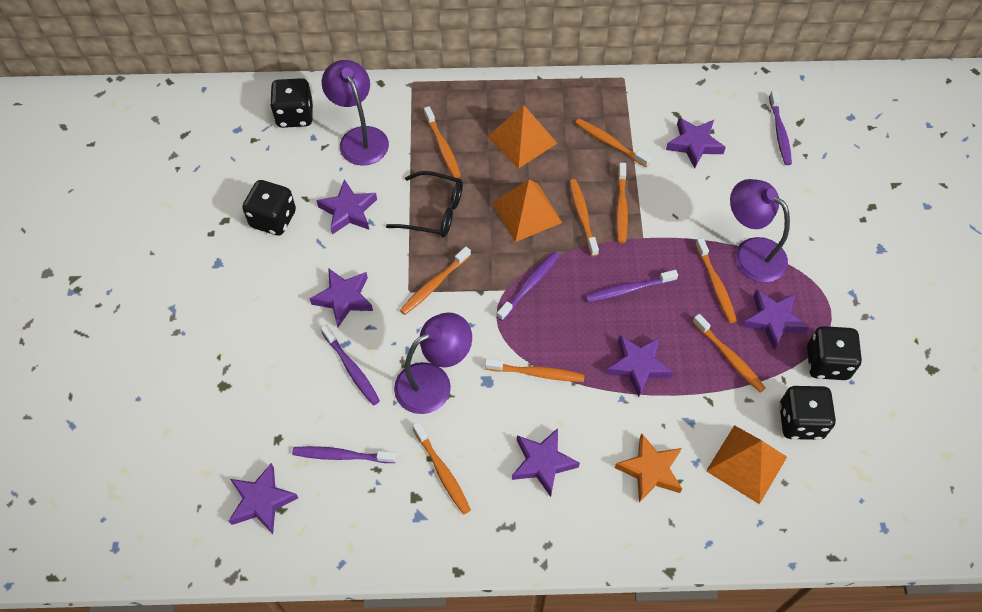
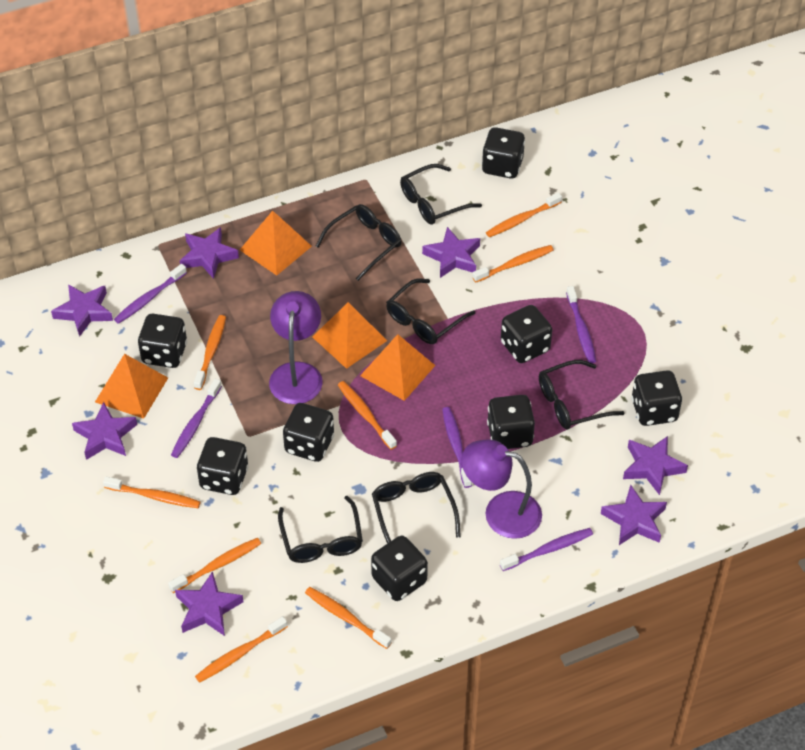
black dice: [242,180,296,235] [270,78,313,128] [779,386,836,440] [807,326,862,380] = 4 -> [138,314,187,368] [196,437,249,495] [283,403,334,462] [371,536,428,601] [482,127,525,179] [487,395,535,449] [501,305,552,363] [631,370,682,426] = 8
black glasses: [386,171,463,238] = 1 -> [278,496,363,563] [315,204,402,281] [372,472,461,544] [386,278,475,344] [400,164,482,224] [539,360,624,430] = 6
orange pyramid: [488,105,557,168] [493,180,562,242] [706,425,787,504] = 3 -> [95,354,168,419] [240,210,312,276] [312,302,387,369] [360,334,436,401] = 4
orange star: [615,433,682,503] = 1 -> none = 0
orange toothbrush: [400,247,471,315] [412,422,471,515] [424,106,461,178] [485,359,585,382] [569,179,599,256] [575,119,651,167] [616,163,628,243] [693,314,766,393] [695,238,737,323] = 9 -> [103,476,200,508] [168,538,261,593] [194,315,226,390] [195,616,288,683] [305,587,392,649] [338,381,397,450] [472,245,554,282] [486,192,562,237] = 8
purple lamp: [322,60,389,166] [394,312,472,414] [730,179,790,282] = 3 -> [269,291,323,404] [462,439,542,539] = 2

